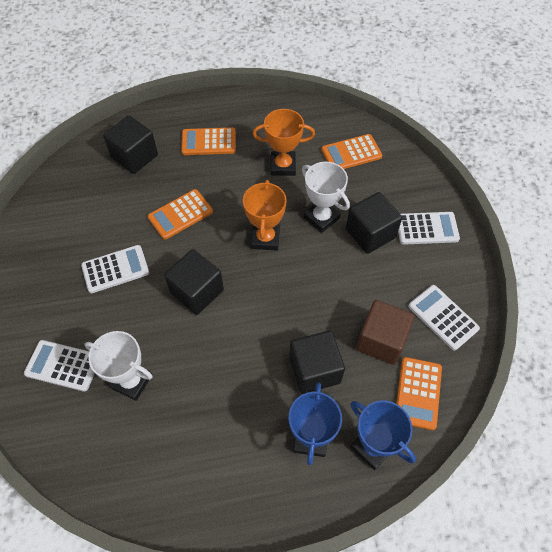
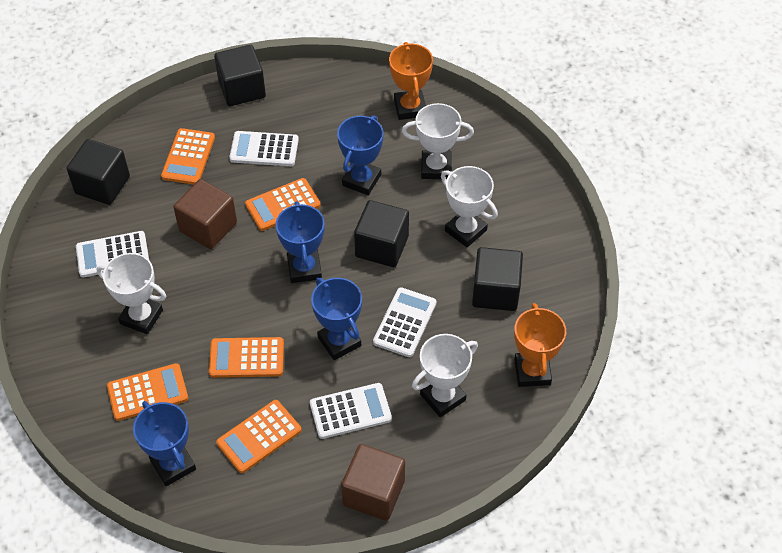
blue trophy: [289,382,342,465] [350,400,416,470] = 2 -> [133,401,196,486] [276,201,324,283] [311,278,362,360] [337,115,384,195] = 4
brown cube: [356,300,415,365] = 1 -> [173,179,237,249] [341,444,405,521] = 2
orange calculator: [147,189,213,240] [181,127,236,155] [321,134,382,169] [396,357,442,430] = 4 -> [107,363,188,421] [161,128,215,185] [209,337,284,378] [216,400,301,473] [245,178,321,231] = 5
white trophy: [85,331,153,401] [302,162,350,233] = 2 -> [96,253,166,334] [402,103,474,179] [412,334,478,417] [441,166,498,247] = 4

